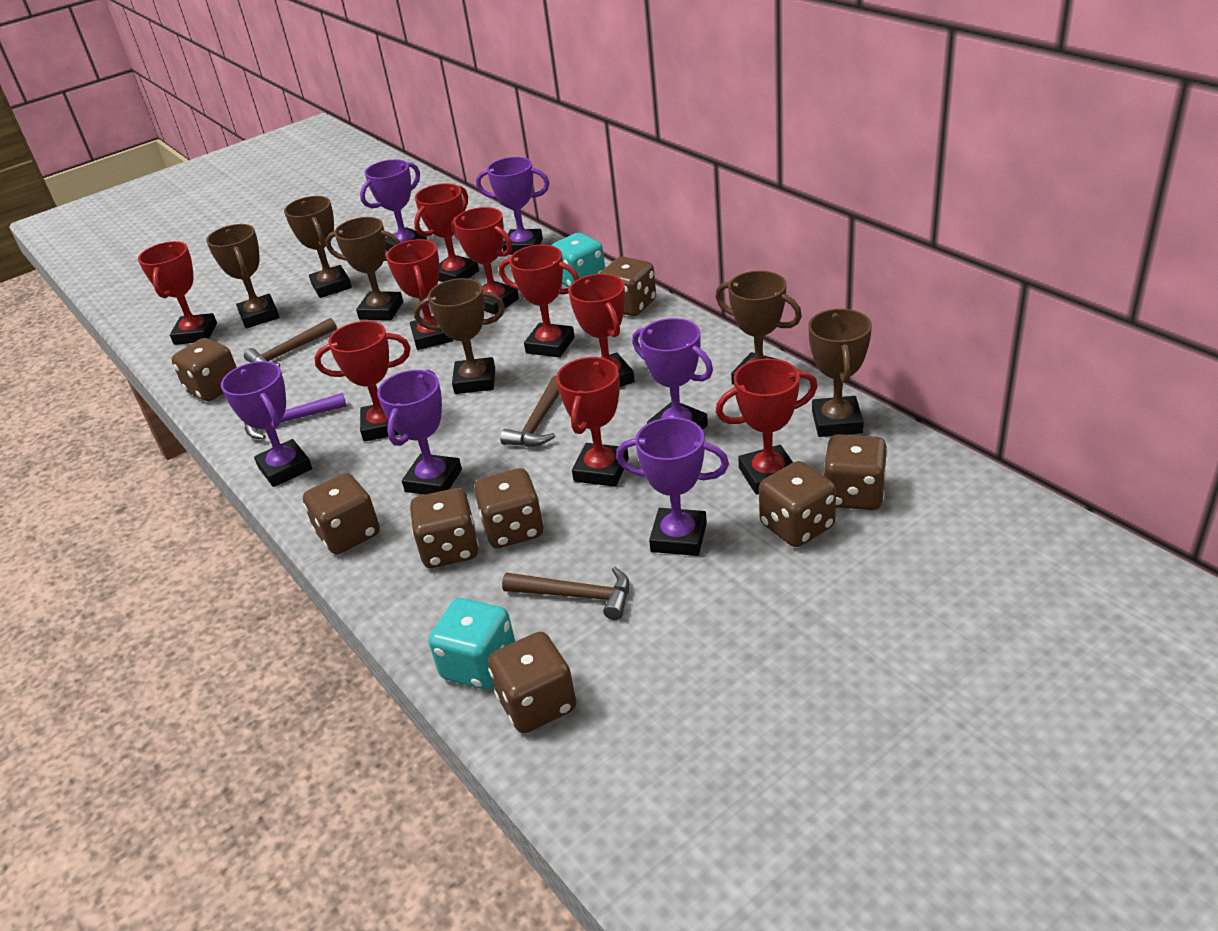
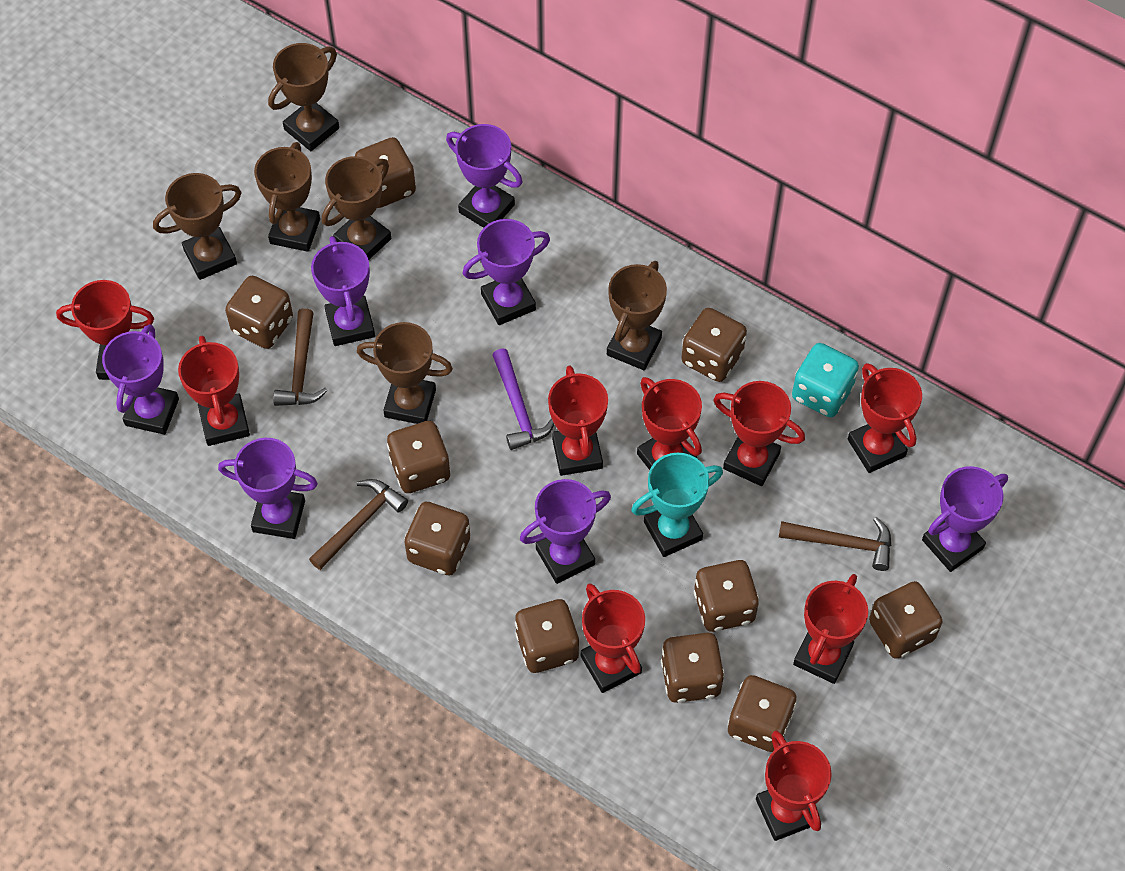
brown dice: [172,338,237,401] [303,473,380,554] [410,488,479,568] [474,468,544,548] [488,632,576,733] [600,256,656,316] [759,461,836,547] [824,434,888,510] = 8 -> [225,276,293,349] [355,137,416,208] [387,421,451,493] [405,502,470,575] [515,599,579,673] [661,633,724,703] [682,308,747,382] [694,560,759,632] [728,675,796,752] [869,581,943,659] = 10
purple trophy: [221,361,312,487] [360,159,427,251] [377,369,462,495] [476,157,549,255] [616,417,729,556] [632,318,713,430] = 6 -> [102,324,179,435] [218,438,318,539] [311,236,375,346] [446,124,522,228] [462,219,550,325] [520,479,611,584] [922,466,1008,572] = 7
turquoise dice: [429,598,515,690] [551,233,605,287] = 2 -> [792,343,859,417] = 1
turquoise trophy: none = 0 -> [631,453,723,557] = 1

